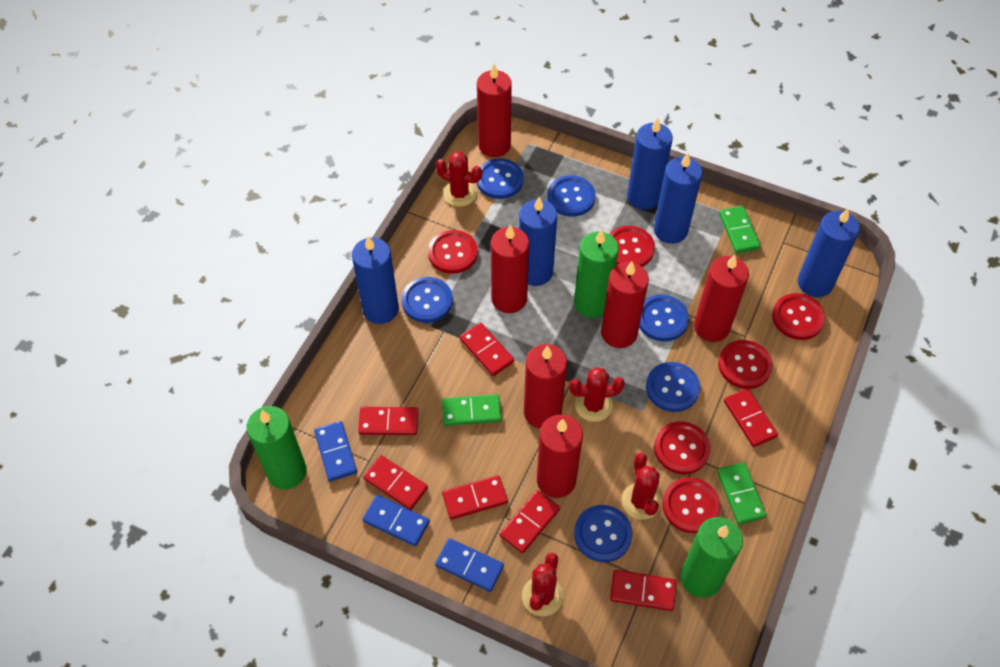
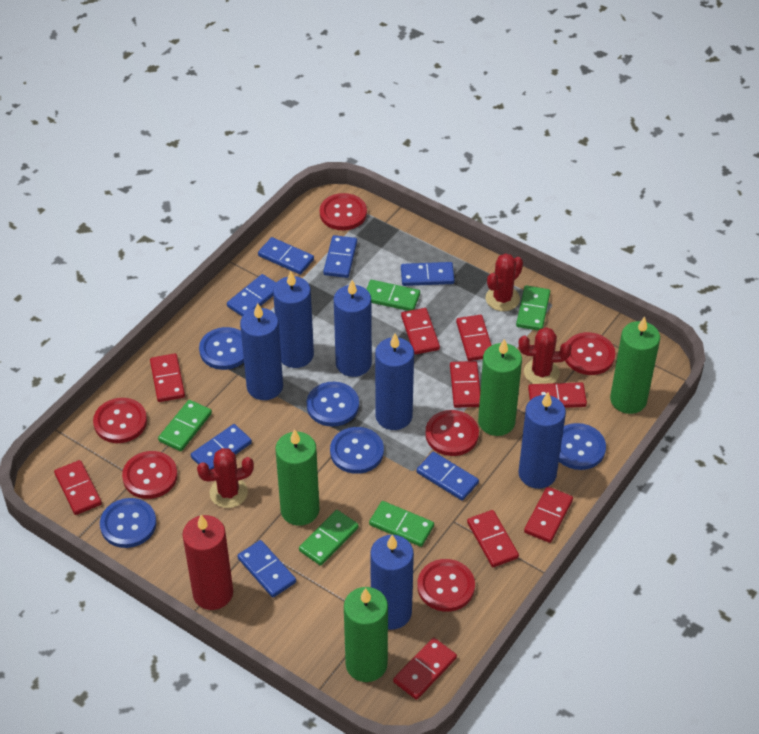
blue button: [401,277,453,323] [477,158,524,199] [547,175,596,217] [574,505,633,562] [639,295,689,341] [646,362,700,412] = 6 -> [100,498,157,548] [199,327,244,370] [307,382,359,427] [330,427,384,474] [559,423,606,470] = 5
blue candle: [352,236,399,324] [519,196,557,286] [627,118,673,210] [654,153,702,244] [798,208,860,297] = 5 -> [240,303,283,400] [273,271,314,368] [334,280,372,377] [370,535,414,630] [375,334,414,430] [518,392,566,489] = 6
blue domino: [314,421,357,481] [362,495,430,546] [435,538,504,592] = 3 -> [191,424,252,470] [227,274,276,317] [237,540,296,598] [258,237,314,275] [323,235,357,278] [401,262,455,286] [416,452,479,501] = 7
green candle: [247,406,307,490] [574,230,619,318] [680,517,743,598] = 3 -> [275,429,320,526] [344,587,388,682] [478,339,522,436] [610,317,660,414] = 4
green domino: [442,394,501,426] [717,462,766,525] [719,206,761,253] = 3 -> [158,400,212,451] [299,510,359,566] [367,280,420,311] [369,501,434,547] [516,286,550,330] = 5
red cactus: [436,152,482,207] [522,553,563,616] [569,367,625,422] [621,453,661,520] = 4 -> [197,448,254,508] [486,253,523,311] [519,327,572,384] = 3
red candle: [477,64,512,157] [491,225,529,313] [524,344,567,429] [537,415,583,498] [601,262,649,348] [694,255,749,342] = 6 -> [182,515,233,610] = 1
red domino: [358,407,418,435] [363,455,428,510] [442,475,508,520] [460,323,514,376] [500,490,560,553] [610,570,677,611] [724,388,778,447] = 7 -> [54,460,102,515] [150,353,185,402] [393,638,457,700] [401,308,440,354] [450,361,480,408] [456,315,491,361] [467,510,519,567] [524,487,573,543] [528,382,587,408] = 9

